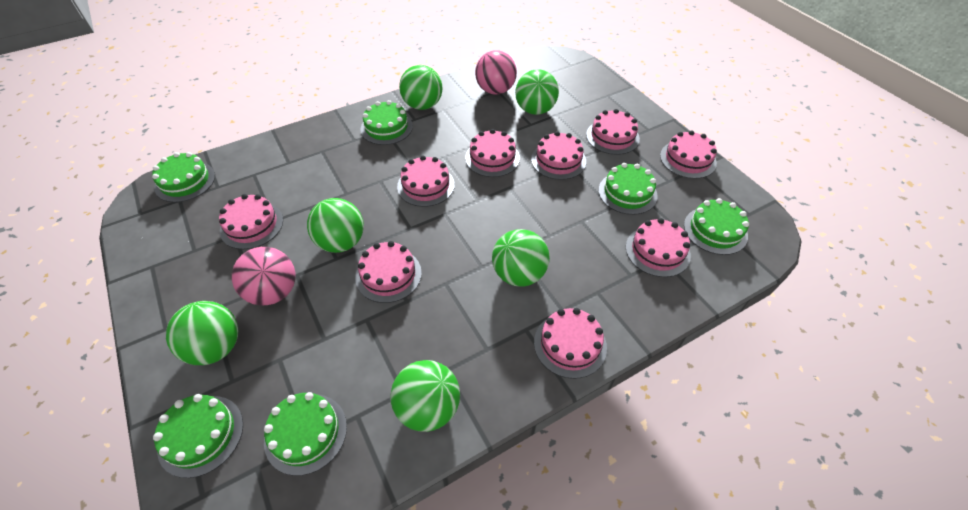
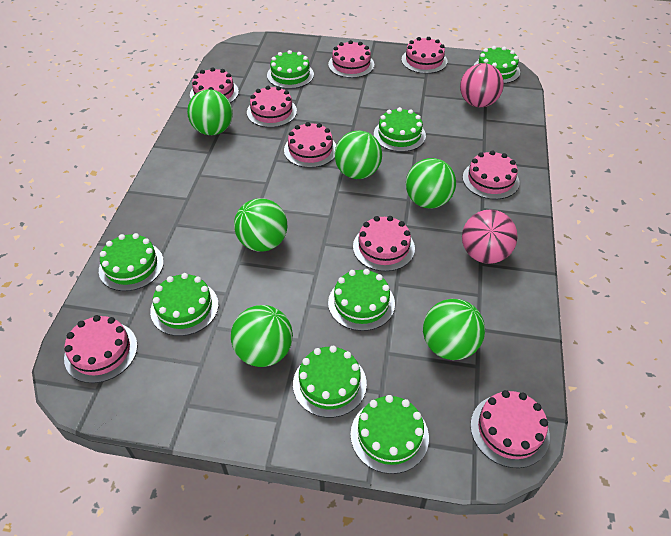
green cake: [152,152,215,203] [153,394,243,478] [264,392,347,476] [360,100,413,145] [598,163,658,215] [684,198,749,255] = 6 -> [99,233,164,291] [150,273,219,336] [267,50,314,89] [293,346,367,418] [328,269,395,331] [351,395,429,474] [374,107,426,152] [473,46,520,84] = 8

